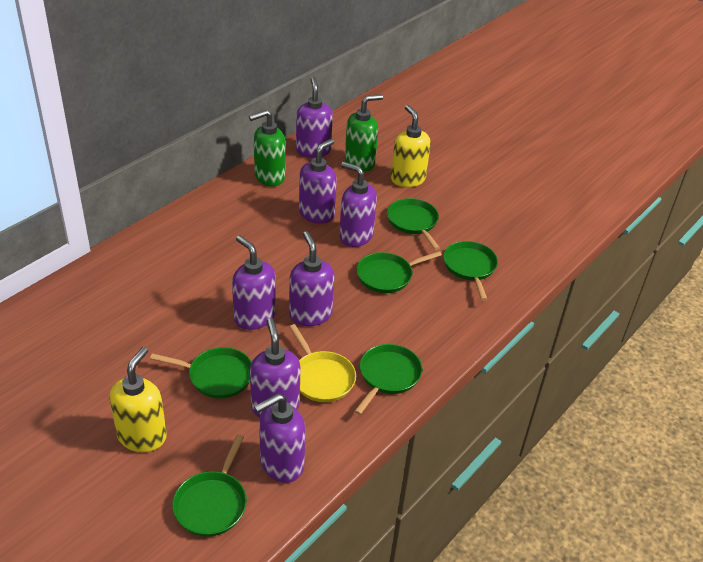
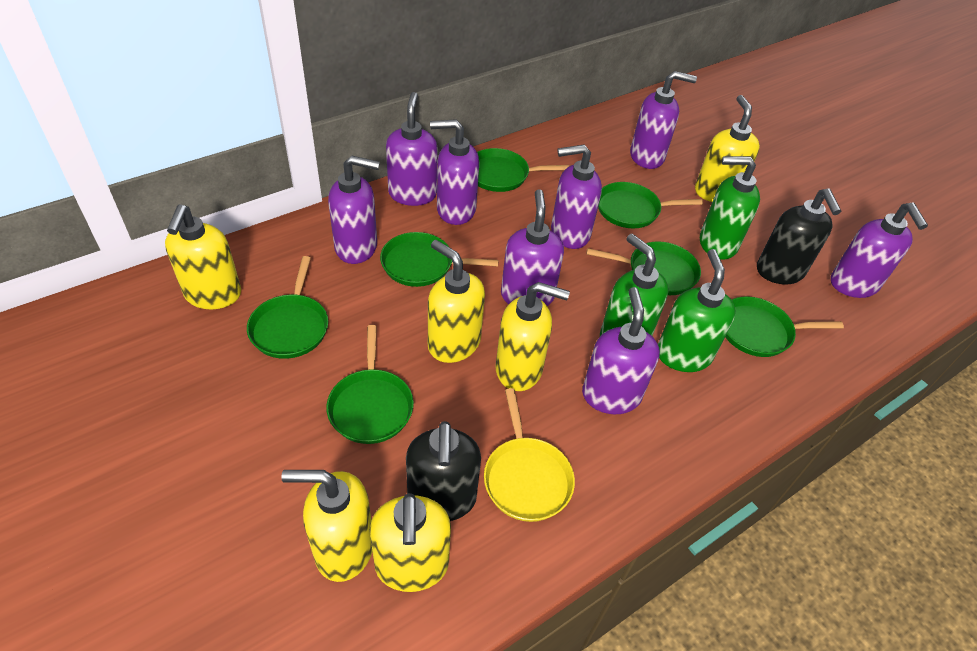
black soap dispenser: none = 0 -> [406,421,481,521] [757,188,841,284] = 2
green pan: [150,347,252,398] [173,434,247,537] [354,344,422,415] [357,251,442,293] [387,198,440,250] [443,241,498,301] = 6 -> [247,256,328,359] [326,325,414,444] [380,232,499,287] [477,148,569,192] [586,241,701,295] [598,182,703,228] [725,297,844,357] = 7
green soap dispenser: [249,110,286,186] [345,94,383,172] = 2 -> [600,234,669,336] [658,249,736,372] [700,156,760,260] = 3
purple soap dispenser: [232,235,275,330] [250,318,301,418] [254,393,306,483] [289,231,334,326] [296,77,333,158] [299,139,337,224] [339,162,377,247] = 7 -> [328,156,380,264] [386,92,438,206] [430,119,479,225] [501,189,564,306] [551,145,602,249] [582,287,660,414] [630,71,697,169] [831,203,928,298] = 8
yellow soap dispenser: [109,347,167,452] [391,105,431,187] = 2 -> [165,204,241,309] [281,470,372,582] [370,493,451,592] [428,240,485,363] [495,282,570,391] [695,95,760,202] = 6

